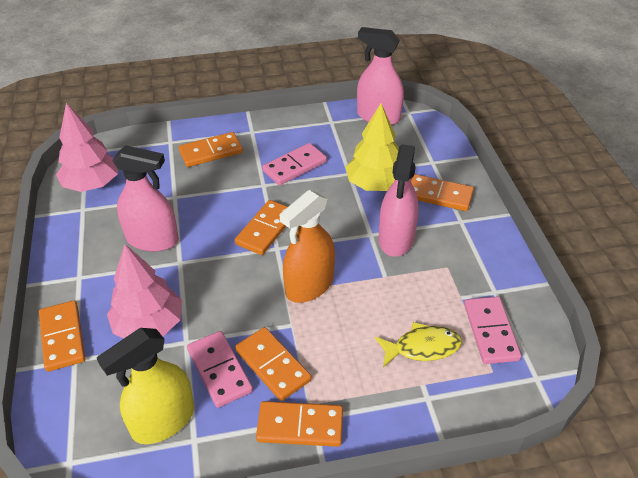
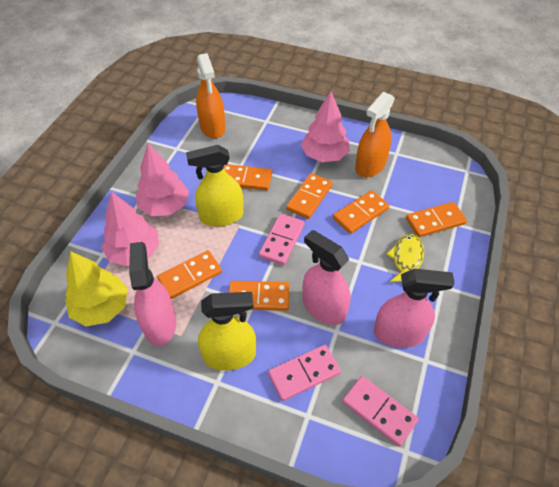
orange spray bottle: [280,190,335,303] = 1 -> [196,53,226,139] [355,92,395,177] = 2
pink tree: [56,103,118,192] [107,244,182,339] = 2 -> [101,192,159,267] [136,144,189,216] [301,91,350,162] = 3
yellow spray bottle: [97,328,194,444] = 1 -> [186,145,243,227] [198,292,256,371] = 2

